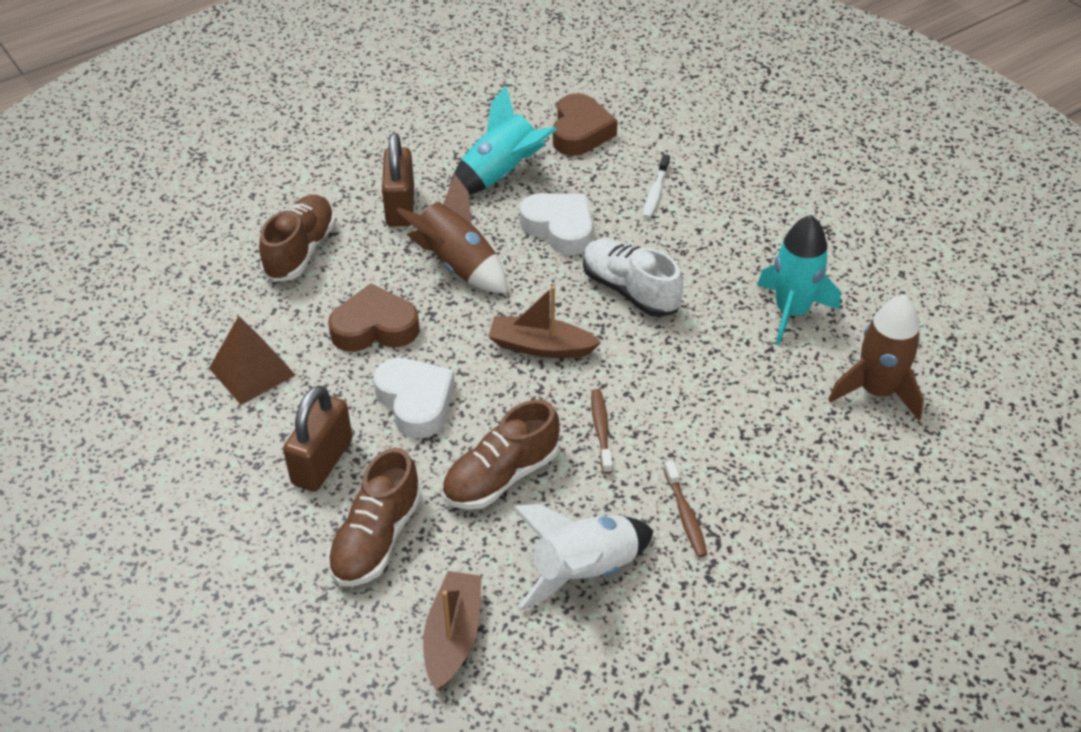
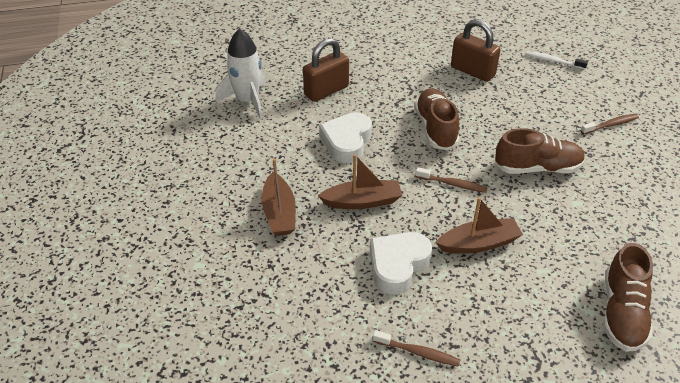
brown boat: [423,571,481,690] [488,286,601,358] = 2 -> [262,158,296,236] [318,154,402,209] [435,197,523,254] = 3
brown heart: [328,283,419,352] [553,93,618,156] = 2 -> none = 0
brown pyramid: [209,316,295,405] = 1 -> none = 0
brown rocket: [396,173,507,293] [828,295,924,420] = 2 -> none = 0
brown toothbrush: [591,389,612,474] [664,461,708,557] = 2 -> [373,330,460,367] [416,167,488,193] [580,114,639,135] = 3
turquoise rocket: [450,86,557,195] [757,215,841,345] = 2 -> none = 0
white shoe: [583,238,683,317] = 1 -> none = 0

